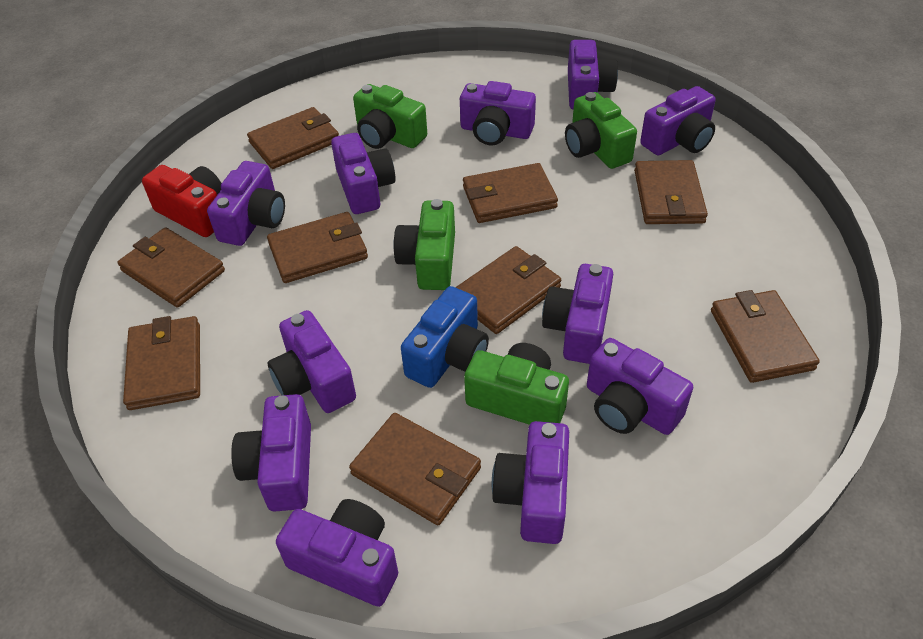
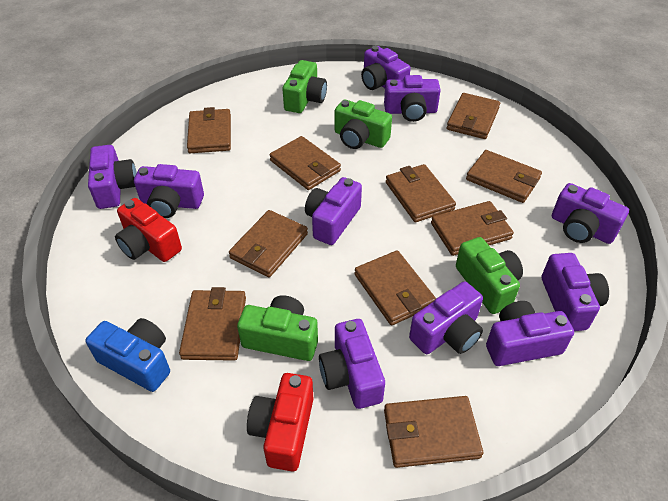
brown wallet: [117,227,225,307] [123,316,200,410] [247,107,339,169] [267,212,368,283] [349,413,481,525] [455,246,561,334] [463,163,558,223] [634,160,708,224] [711,290,820,383] = 9 -> [179,287,246,361] [187,107,231,153] [229,210,308,277] [269,136,341,190] [354,250,436,325] [384,396,483,468] [386,164,456,223] [431,201,514,256] [446,93,500,139] [466,150,542,203] = 10
purple camera: [207,161,285,246] [231,394,311,512] [267,310,356,413] [276,499,398,607] [331,133,396,214] [460,81,536,146] [492,421,569,544] [542,264,613,364] [568,40,618,109] [587,338,693,435] [640,86,716,155] = 11 -> [88,145,137,209] [134,164,204,218] [305,177,362,245] [319,319,385,409] [361,46,411,90] [384,75,441,122] [409,281,483,354] [486,301,574,366] [542,253,609,331] [552,183,629,244] = 10
red camera: [142,165,222,237] = 1 -> [115,198,182,262] [247,373,313,471] = 2

